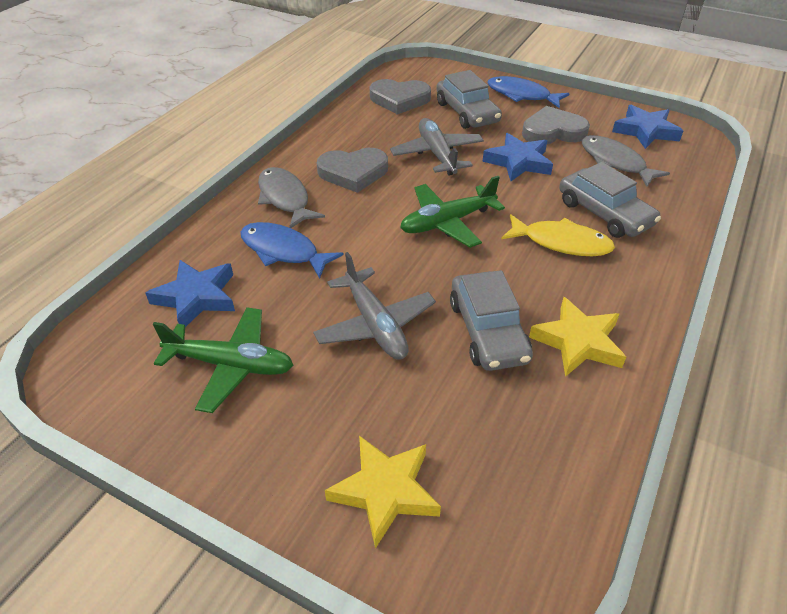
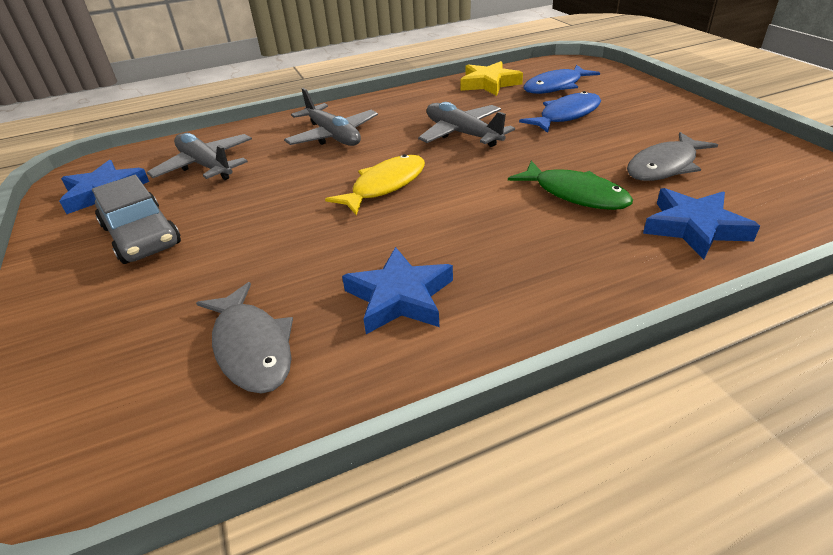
green fish: none = 0 -> [508,161,633,210] = 1
green plane: [153,307,293,413] [400,176,505,248] = 2 -> none = 0
grey car: [436,70,502,129] [450,270,533,371] [559,162,661,238] = 3 -> [92,175,181,264] = 1
grey heart: [317,148,388,193] [370,79,431,115] [522,106,590,144] = 3 -> none = 0
grey plane: [313,252,436,360] [390,118,484,175] = 2 -> [147,133,252,180] [284,88,378,146] [418,102,515,147] = 3
yellow star: [325,436,441,549] [529,297,626,377] = 2 -> [460,61,523,96] = 1

